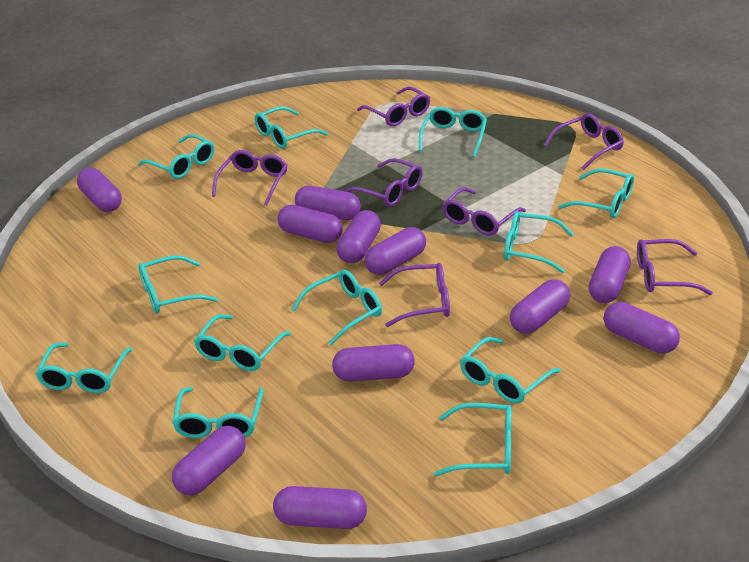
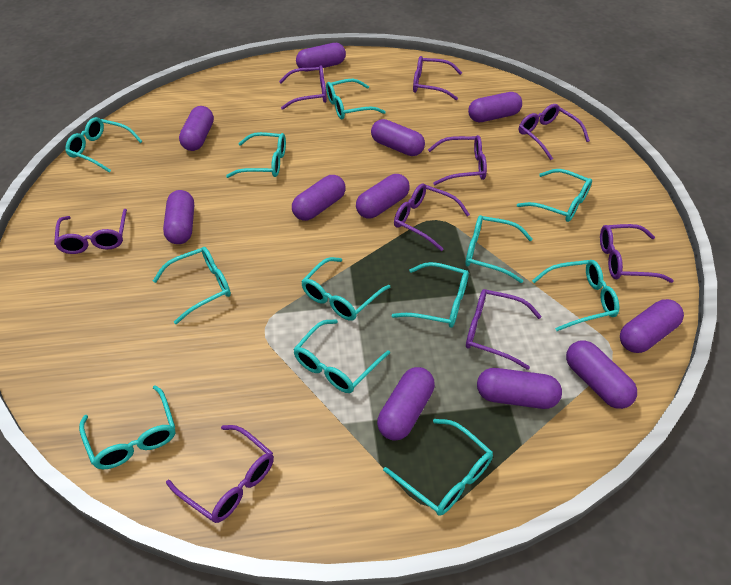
purple glasses: [212,150,288,205] [344,158,423,206] [357,87,430,126] [379,263,450,327] [442,187,526,236] [544,113,624,170] [637,239,713,295] = 7 -> [54,209,127,254] [166,425,274,523] [279,65,327,110] [394,183,470,251] [413,56,462,100] [428,135,487,185] [466,289,542,370] [519,104,590,160] [600,224,673,283] = 9

